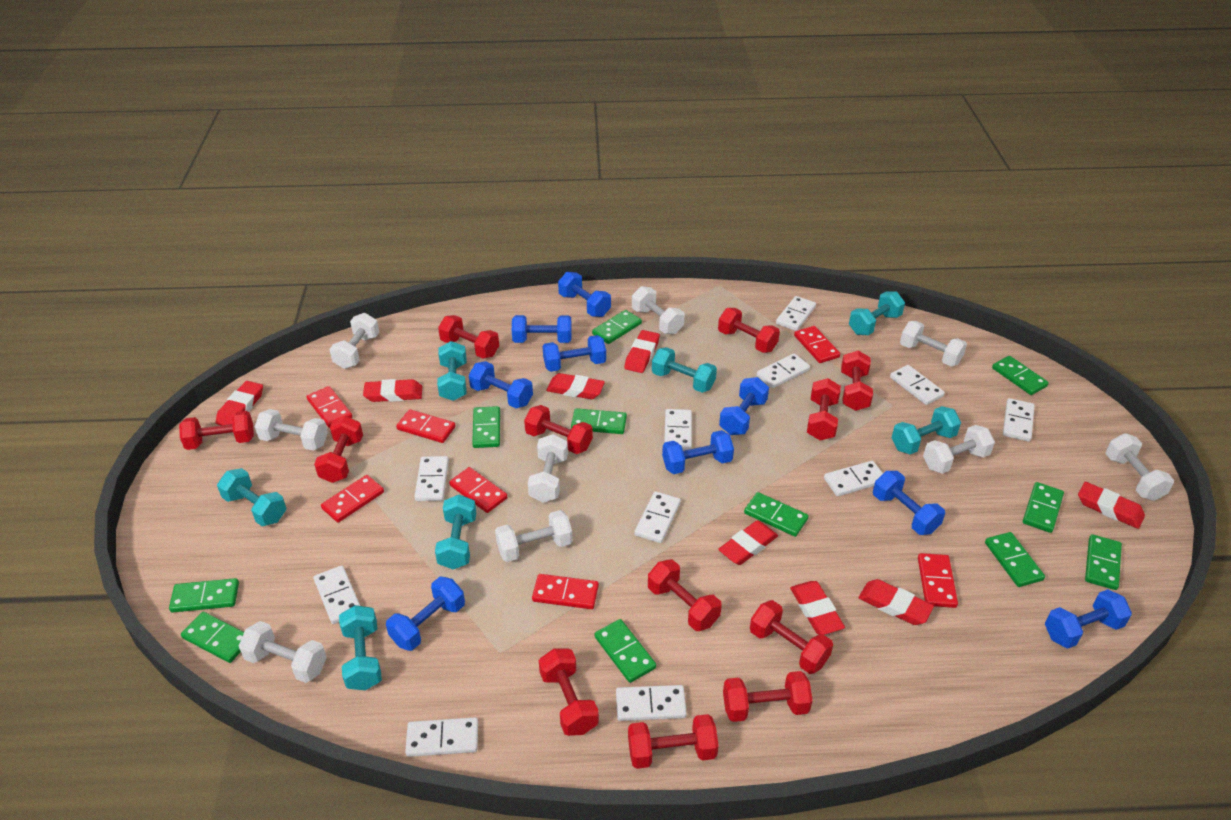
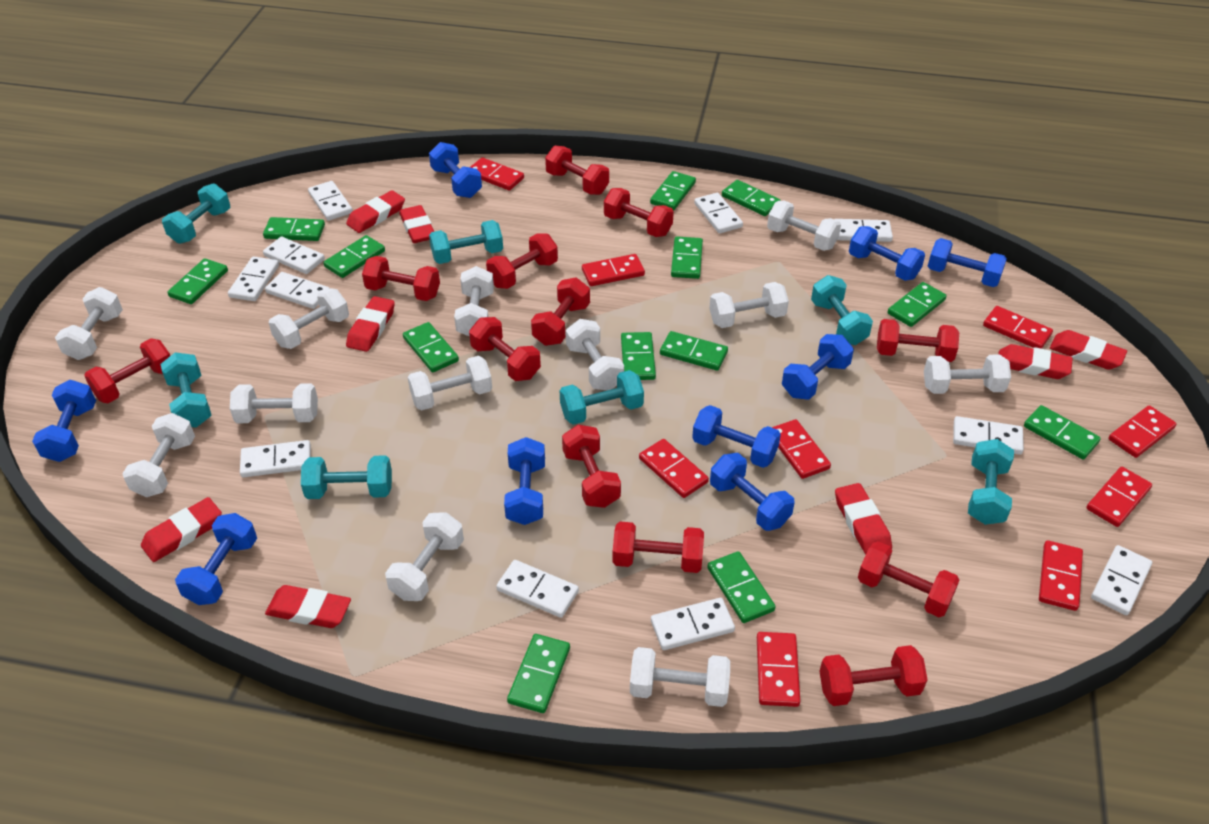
green domino: [169,578,239,613] [181,612,244,663] [472,406,500,448] [571,408,627,434] [592,310,642,344] [594,619,656,683] [744,492,809,537] [985,532,1045,587] [992,356,1049,395] [1023,482,1064,533] [1085,534,1122,590] = 11 -> [167,258,228,304] [263,217,325,241] [323,235,385,278] [403,322,459,372] [507,634,570,713] [621,332,656,380] [650,171,696,210] [660,331,728,371] [671,236,703,279] [707,551,776,623] [722,180,781,216] [888,282,947,327] [1024,405,1101,459] = 13
red domino: [306,386,352,428] [321,475,384,523] [396,409,455,443] [449,467,507,513] [532,574,599,609] [794,326,840,363] [918,553,958,608] = 7 -> [470,157,524,191] [582,254,645,286] [639,439,709,498] [757,632,800,707] [772,419,831,479] [983,306,1053,349] [1039,540,1083,611] [1086,467,1152,527] [1109,405,1177,458] = 9
white dumbbell: [239,621,327,683] [255,409,328,451] [329,313,379,369] [495,510,573,562] [528,434,568,503] [632,286,685,334] [900,321,967,366] [923,425,995,474] [1105,433,1174,501] = 9 -> [55,287,123,360] [122,413,195,497] [230,383,318,423] [269,288,349,349] [385,512,464,601] [408,356,492,410] [454,266,494,337] [566,319,624,390] [630,647,730,707] [709,282,789,328] [767,201,841,251] [924,354,1011,394] = 12

